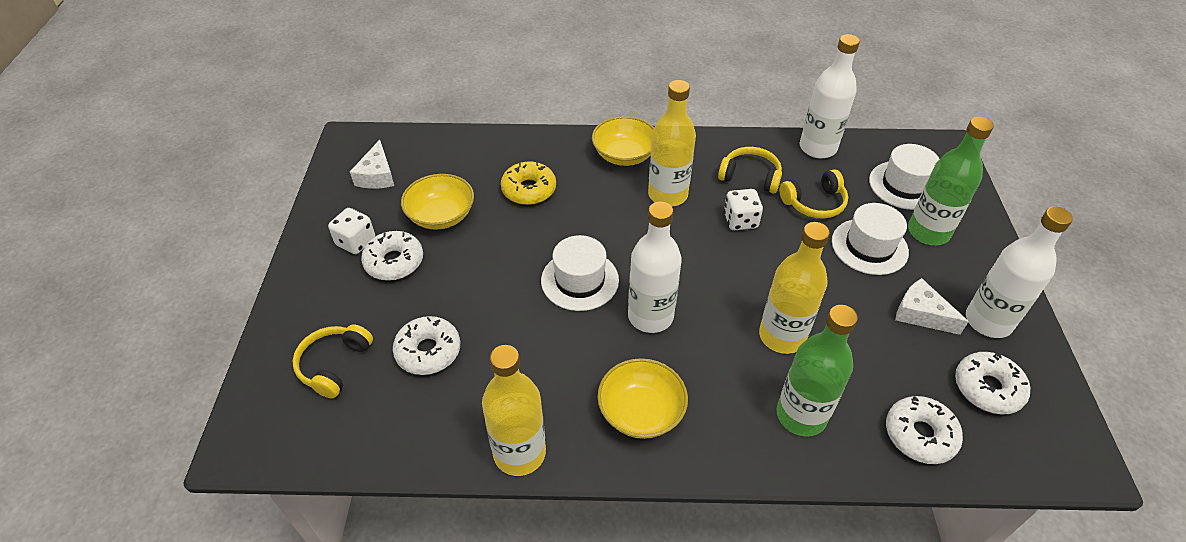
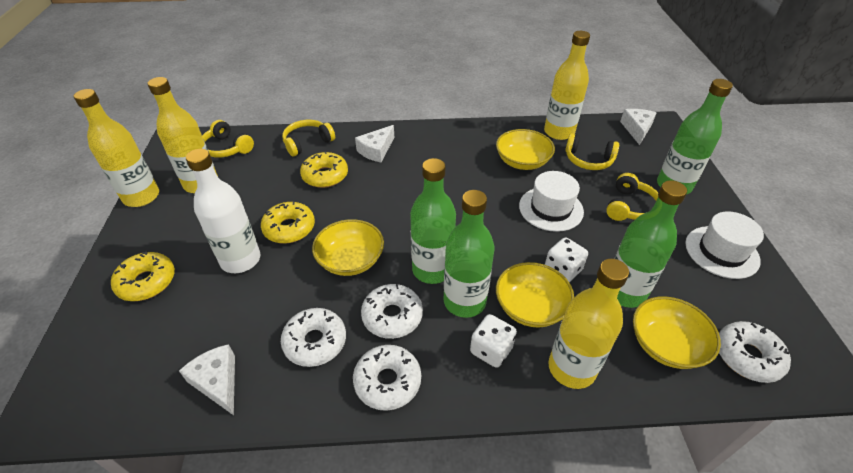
green bottle: [777,305,858,437] [908,117,994,245] = 2 -> [410,158,456,284] [444,190,495,318] [614,180,687,308] [657,79,733,195] = 4
white bottle: [628,202,682,333] [800,34,860,158] [966,206,1073,338] = 3 -> [186,149,260,273] = 1
white cheese: [350,140,394,189] [895,278,969,335] = 2 -> [179,344,235,415] [355,125,394,162] [620,109,657,145] = 3
white hat: [541,235,619,311] [832,203,909,275] [869,144,939,210] = 3 -> [519,171,584,232] [685,211,764,279] = 2
yellow bottle: [482,345,546,476] [648,80,696,207] [759,222,830,354] = 3 -> [74,89,159,207] [147,77,218,193] [544,31,590,140] [548,259,629,389] = 4
yellow bowl: [401,174,474,230] [592,116,654,166] [597,358,688,439] = 3 -> [312,219,384,276] [496,129,555,170] [496,262,574,327] [633,296,721,369] = 4
yellow donut: [501,161,556,205] = 1 -> [111,251,175,301] [261,201,315,244] [300,151,348,188] = 3
yellow headphones: [293,325,373,398] [718,147,782,194] [780,169,848,218] = 3 -> [202,120,254,158] [282,120,335,157] [565,133,619,170] [606,173,658,221] = 4

